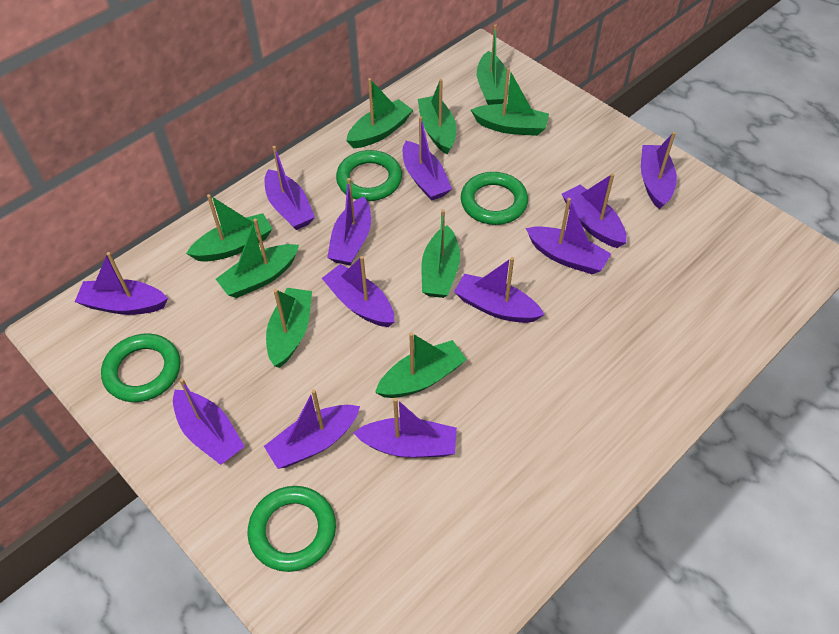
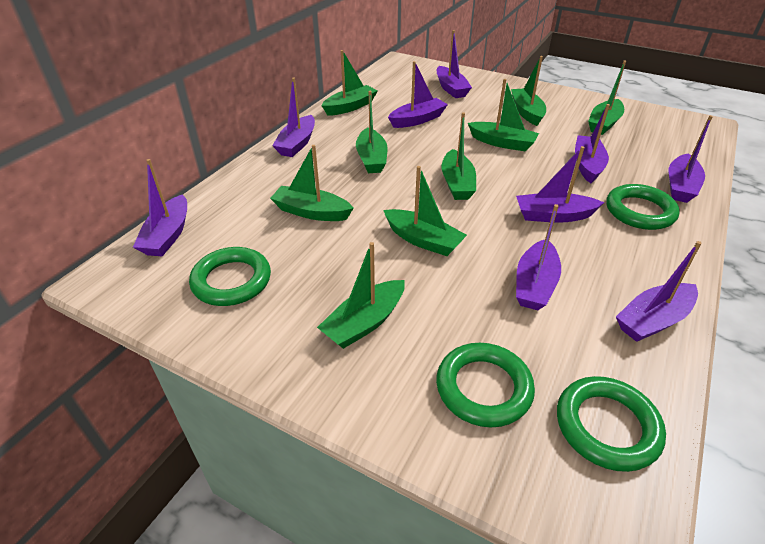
purple boat: [75,252,168,315] [173,378,245,465] [264,389,360,469] [265,146,315,230] [322,256,394,327] [327,178,371,265] [353,398,457,458] [403,116,452,201] [454,257,544,323] [526,198,611,274] [562,173,627,248] [641,132,677,210] = 12 -> [133,159,187,257] [272,77,315,157] [388,61,448,128] [437,30,472,98] [516,146,604,223] [516,204,561,310] [575,104,610,183] [616,241,702,342] [669,115,713,203] = 9

